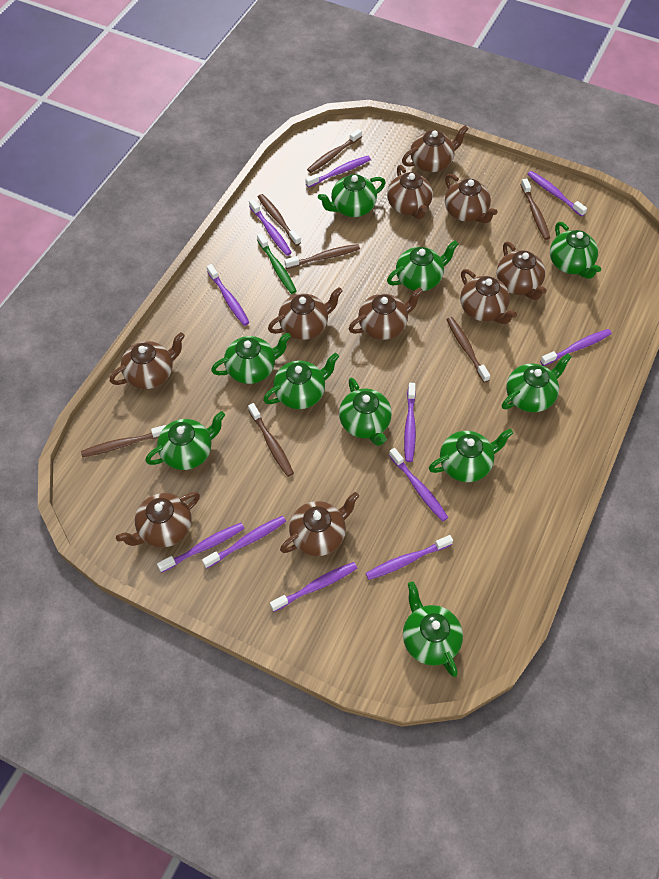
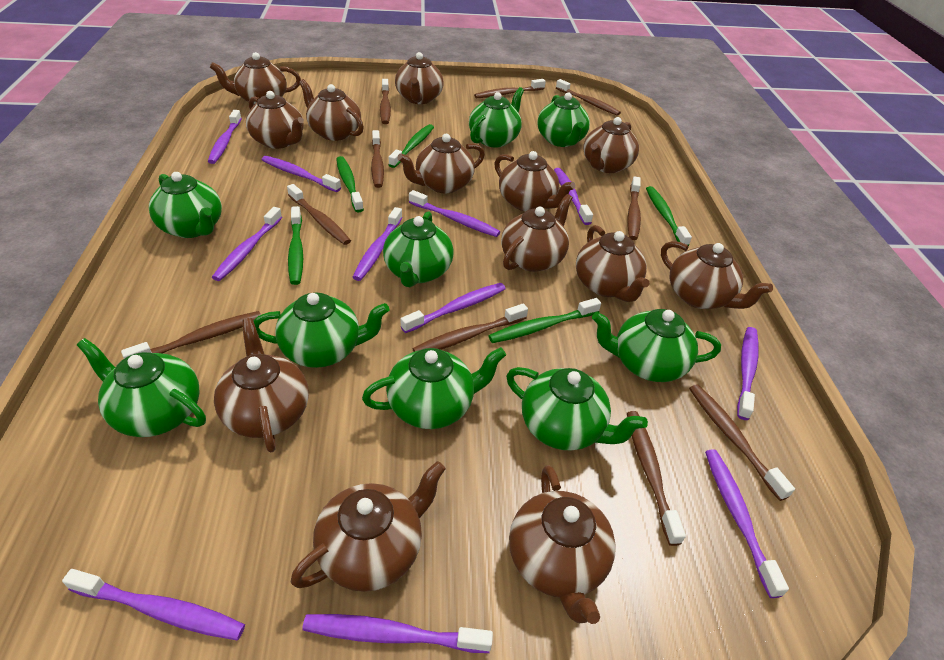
brown teapot: [110,332,185,389] [116,492,200,548] [268,287,343,340] [280,492,359,556] [349,287,423,340] [387,165,433,219] [402,125,469,172] [445,174,497,223] [460,269,517,324] [497,242,547,300] = 10 -> [210,52,301,105] [214,318,309,453] [246,91,304,149] [291,461,446,592] [299,79,364,141] [395,52,444,104] [397,134,485,193] [494,151,576,211] [501,194,573,272] [509,465,616,624] [576,225,649,302] [583,117,639,173] [661,241,773,309] = 13
brown toothbrush: [81,425,166,457] [248,403,294,477] [258,194,301,246] [284,244,360,269] [307,129,362,173] [446,317,490,383] [521,178,550,240] = 7 -> [121,311,261,359] [287,184,351,245] [371,130,384,188] [380,79,391,124] [413,303,528,352] [474,79,546,98] [556,79,621,116] [627,176,641,240] [627,411,686,546] [689,384,795,501] = 10
green teapot: [146,411,225,470] [211,332,291,384] [263,353,339,409] [318,174,386,217] [339,378,392,446] [387,240,459,291] [403,582,463,677] [429,429,513,482] [502,353,572,412] [550,222,601,279] = 10 -> [77,338,206,437] [149,172,222,238] [253,292,389,368] [362,347,506,429] [383,211,454,287] [469,87,524,147] [506,367,648,450] [537,93,590,147] [592,309,721,382] = 9
green toothbrush: [257,233,296,294] = 1 -> [288,206,303,285] [336,156,364,212] [389,124,434,168] [488,298,601,343] [646,186,692,246] = 5

